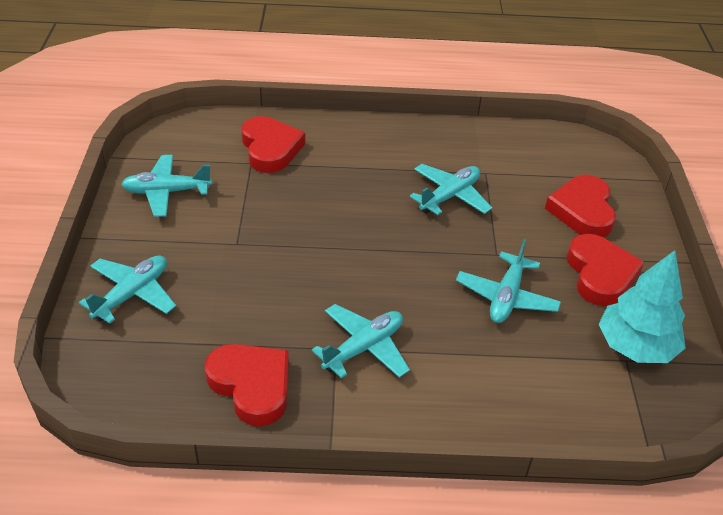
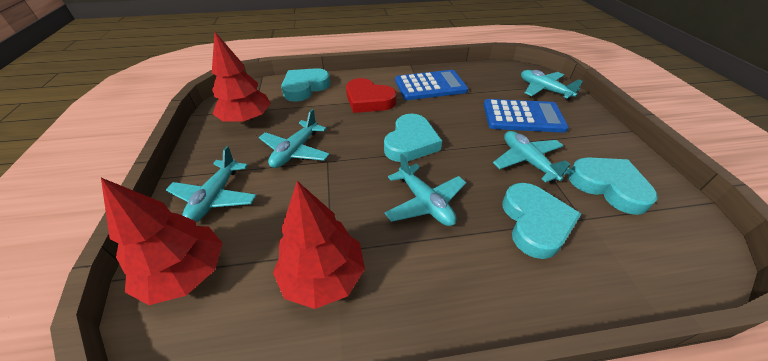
blue calculator: none = 0 -> [395,70,468,100] [484,99,569,133] = 2
red heart: [205,344,289,426] [241,116,305,173] [545,175,616,237] [567,234,644,306] = 4 -> [346,78,397,113] = 1
red tree: none = 0 -> [101,178,223,305] [212,32,271,123] [273,181,365,309] = 3
turquoise heart: none = 0 -> [281,68,331,102] [384,114,442,162] [503,183,581,259] [568,157,658,215] = 4
turquoise tree: [598,250,686,363] = 1 -> none = 0

